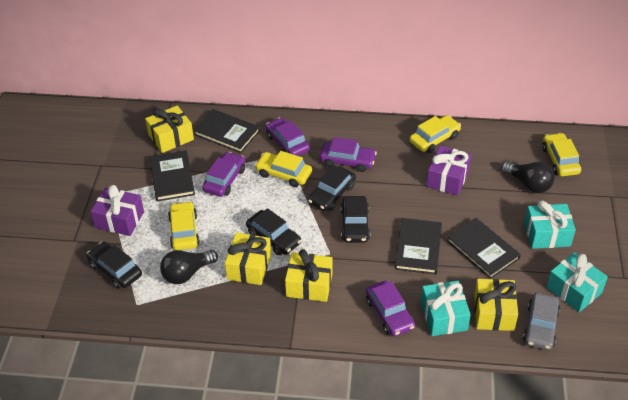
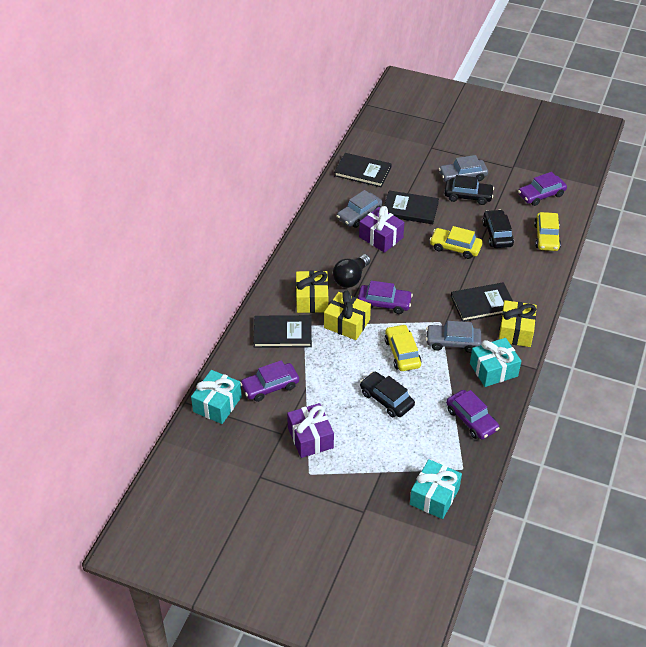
black car: [87,242,142,289] [246,208,301,255] [308,165,356,211] [341,196,370,243] = 4 -> [360,371,415,417] [444,175,494,205] [482,209,514,248] = 3
black light bulb: [160,250,218,284] [501,161,555,193] = 2 -> [333,254,370,288] = 1
grey car: [523,293,560,350] = 1 -> [337,190,383,228] [426,321,481,353] [439,155,488,182] = 3
yellow car: [168,201,200,250] [255,151,312,187] [410,115,461,153] [542,133,581,176] = 4 -> [385,324,422,371] [430,226,483,259] [534,212,561,251] = 3
yellow gift: [145,106,194,153] [225,233,271,285] [285,249,333,302] [474,279,518,331] = 4 -> [296,271,328,313] [324,291,371,340] [499,300,537,347] = 3

